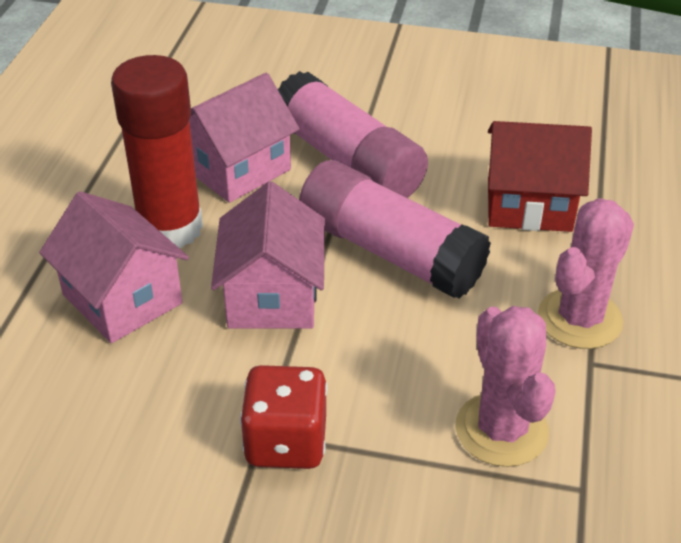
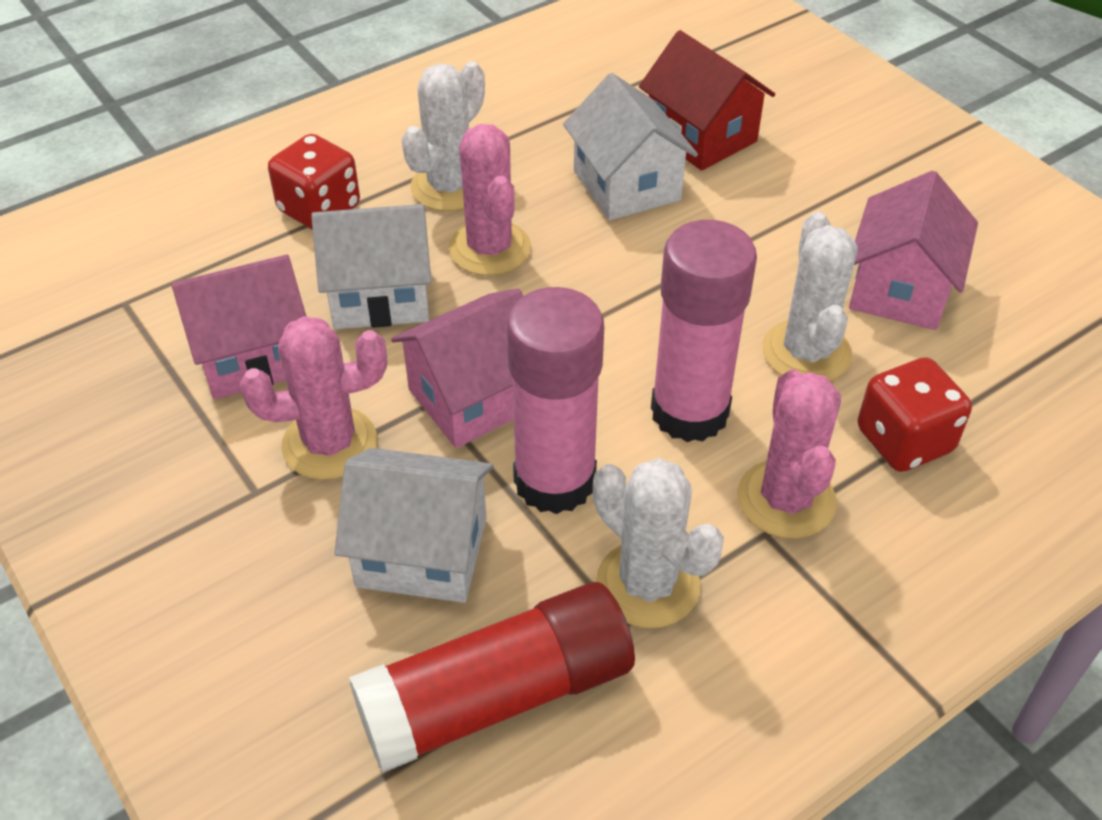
pink cactus: [455,306,556,467] [538,198,634,349] = 2 -> [240,316,387,480] [448,124,531,276] [737,369,841,539] = 3
red dice: [240,365,328,469] = 1 -> [268,134,360,230] [858,357,972,472] = 2
white cactus: none = 0 -> [402,61,485,211] [593,458,724,629] [762,212,857,381] = 3
white house: none = 0 -> [311,204,431,329] [334,448,493,603] [563,73,698,221] = 3

